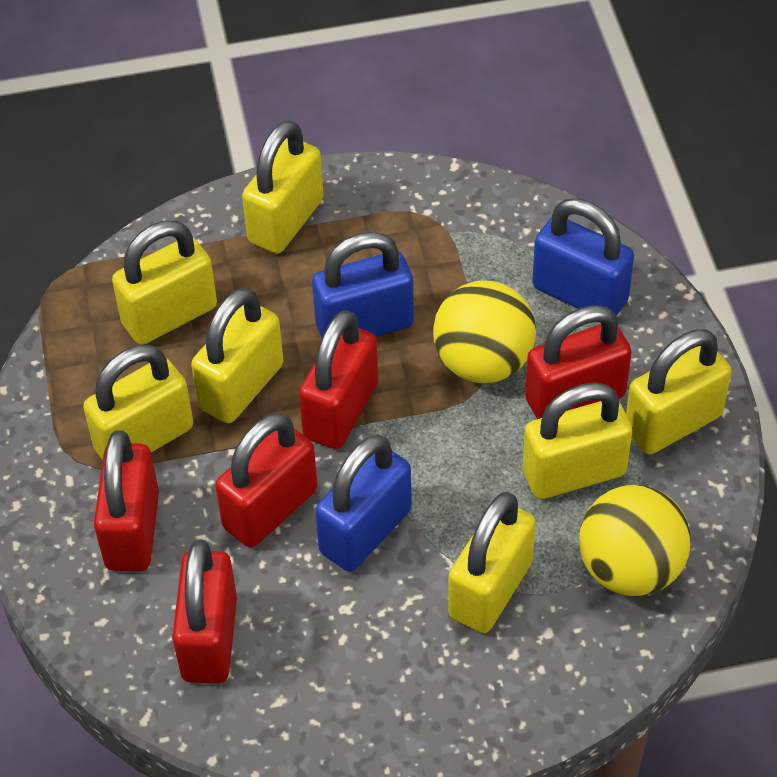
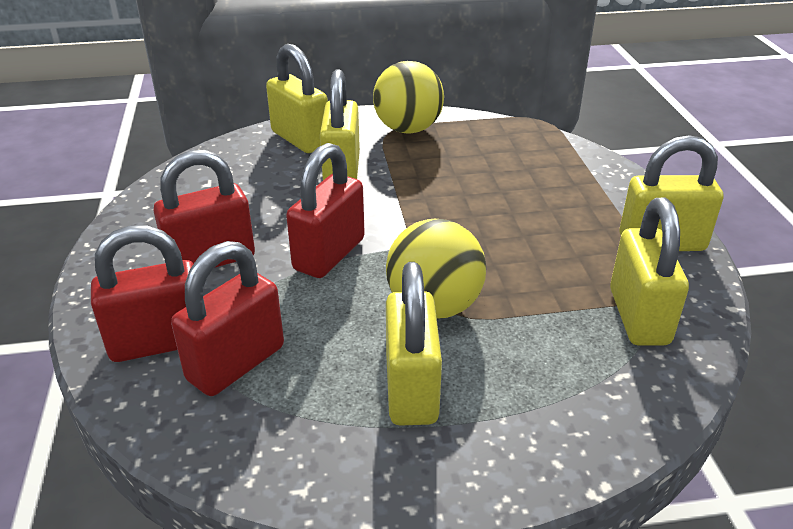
blue padlock: [312,232,414,338] [315,435,412,571] [532,199,634,316] = 3 -> none = 0
red padlock: [94,431,159,571] [172,540,237,683] [215,413,317,547] [299,310,378,449] [525,305,632,419] = 5 -> [91,225,193,362] [153,150,255,267] [171,241,284,396] [286,143,365,278] = 4
yellow padlock: [83,345,193,460] [112,221,217,345] [191,288,284,423] [242,120,323,254] [448,492,536,633] [523,382,632,499] [626,329,732,455] = 7 -> [266,44,328,153] [320,70,360,180] [386,262,442,426] [610,198,689,346] [619,135,723,251] = 5

